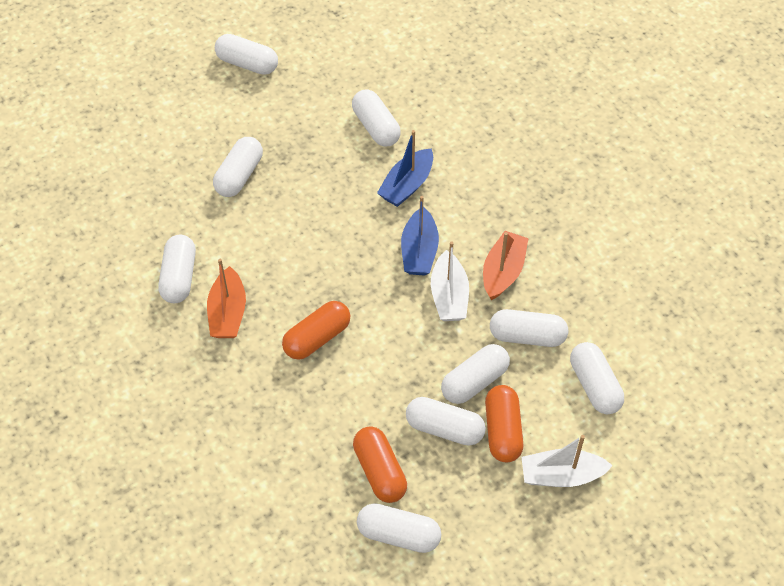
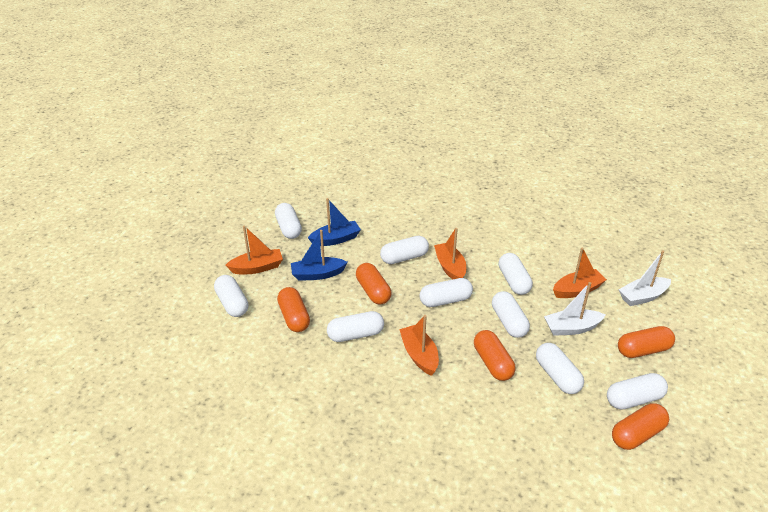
orange boat: [207,259,246,338] [483,231,529,300] = 2 -> [226,225,283,274] [399,315,439,376] [434,228,466,280] [553,248,607,298] = 4
orange capsule: [282,301,350,360] [353,426,407,503] [485,385,524,462] = 3 -> [277,287,310,332] [356,263,391,305] [474,330,515,381] [612,403,669,450] [618,326,675,358] = 5

